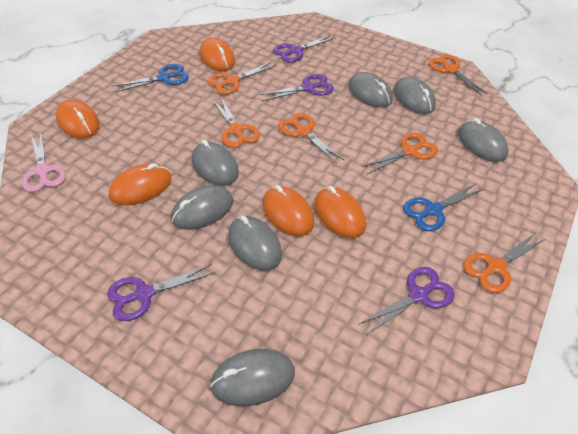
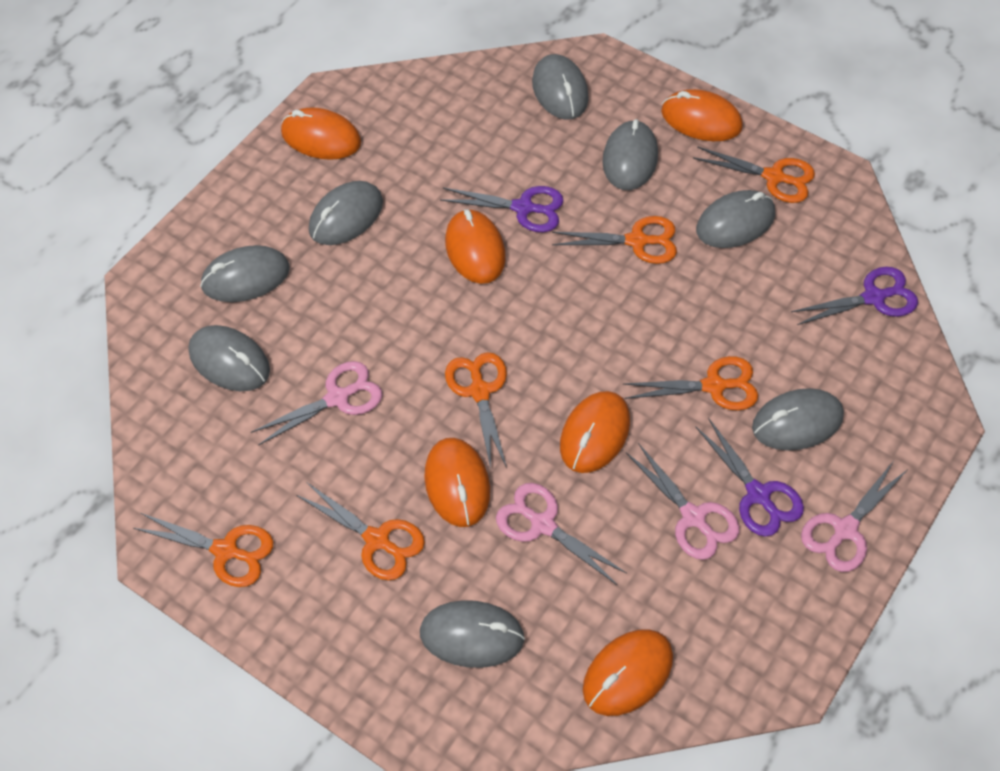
blue scissors: [112,64,189,92] [403,183,484,231] = 2 -> none = 0
grey mouse: [171,185,233,230] [192,140,239,186] [210,349,295,406] [228,216,282,271] [348,72,393,107] [394,77,436,114] [458,118,509,162] = 7 -> [188,325,270,391] [200,245,290,302] [309,181,383,245] [420,600,525,668] [532,54,589,120] [602,119,658,190] [696,190,775,248] [752,388,844,451] = 8
orange mouse: [56,99,100,138] [109,163,172,205] [199,38,235,71] [263,185,314,236] [314,186,366,238] = 5 -> [281,107,361,160] [424,438,490,527] [445,209,506,284] [560,391,630,473] [583,629,673,716] [661,89,743,141] = 6
pink scissors: [22,133,66,192] = 1 -> [251,361,383,446] [496,483,627,585] [626,443,740,560] [801,462,907,572] = 4
purple scissors: [107,264,216,321] [260,74,334,101] [273,35,336,63] [358,267,454,335] = 4 -> [440,186,564,232] [695,418,804,537] [791,267,918,325] = 3

